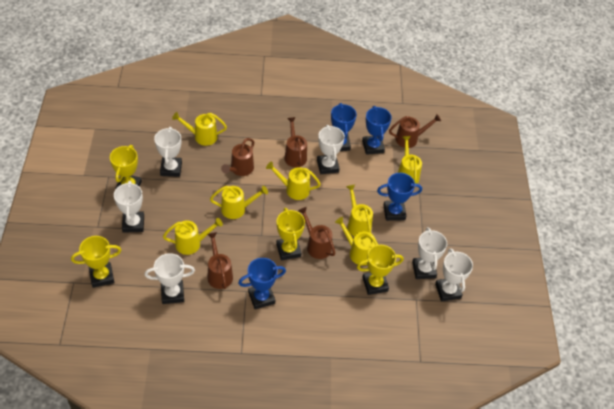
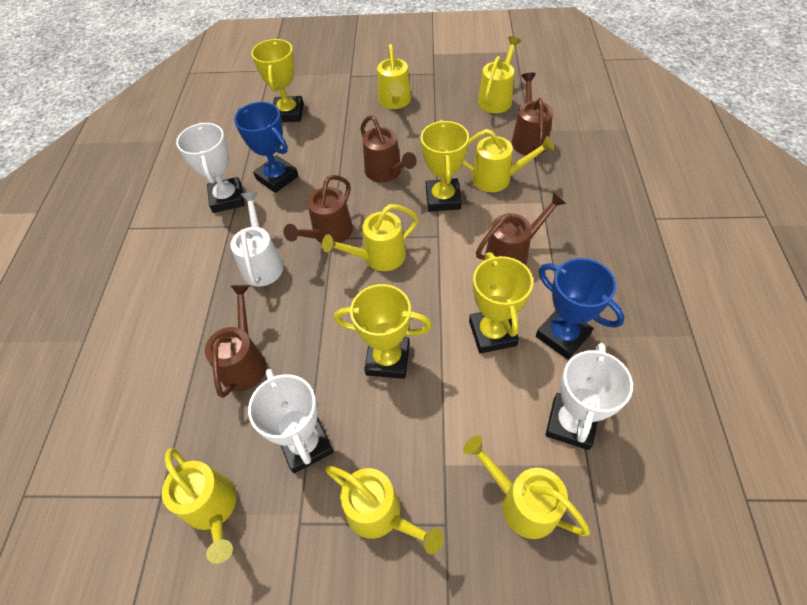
blue trophy: [238,258,286,309] [331,103,357,151] [362,106,392,155] [377,173,422,221] = 4 -> [234,102,298,193] [536,258,625,359] = 2
white trophy: [114,181,144,233] [144,253,195,304] [154,127,182,177] [317,125,345,174] [412,227,447,279] [435,248,473,301] = 6 -> [176,123,244,213] [248,369,334,473] [546,343,633,450] = 3
white watering can: none = 0 -> [230,192,283,287] = 1

